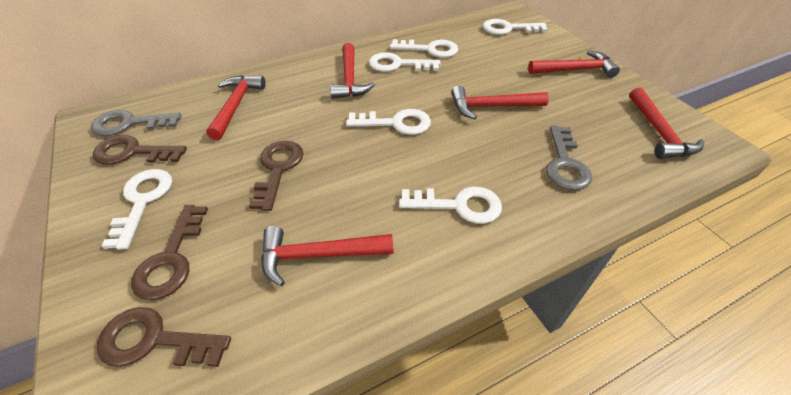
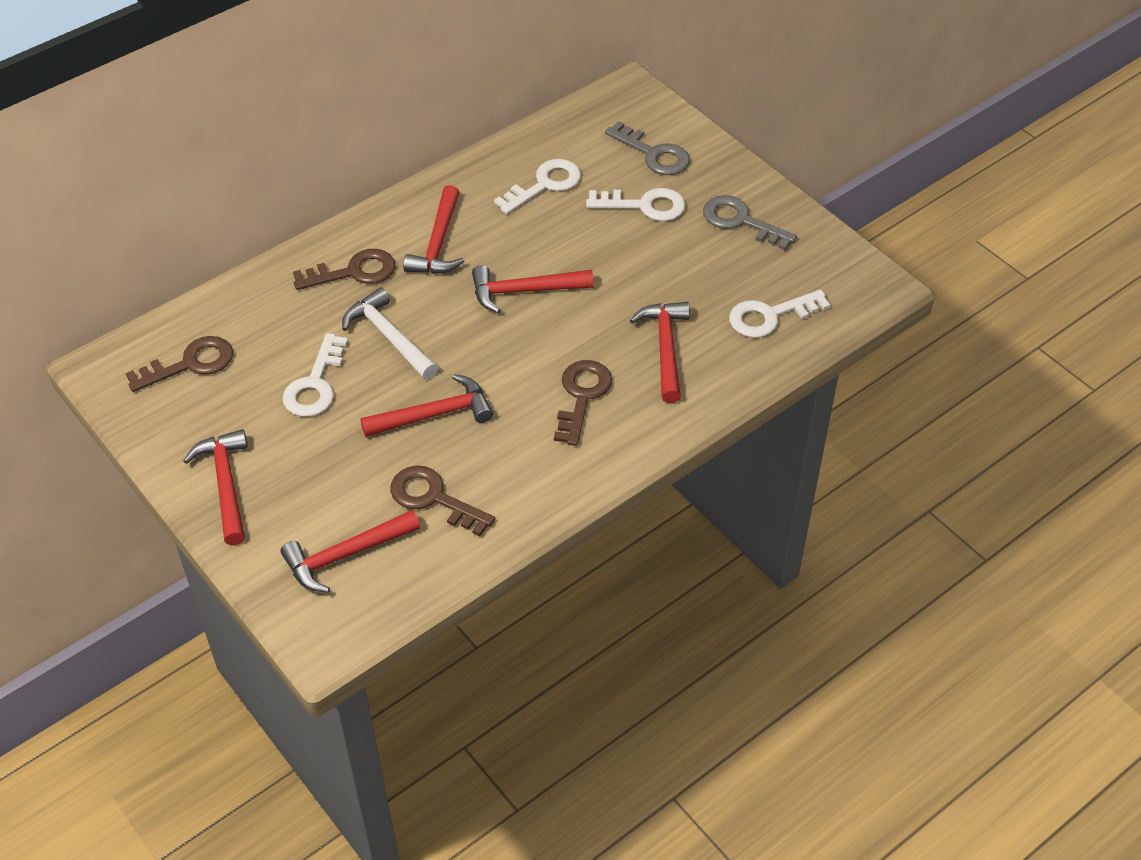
white hammer: none = 0 -> [342,287,438,379] = 1
white key: [102,169,172,250] [346,109,431,135] [369,52,440,72] [390,39,458,58] [399,187,502,224] [483,19,548,35] = 6 -> [283,333,348,417] [494,159,581,214] [586,188,686,221] [729,289,830,338] = 4

